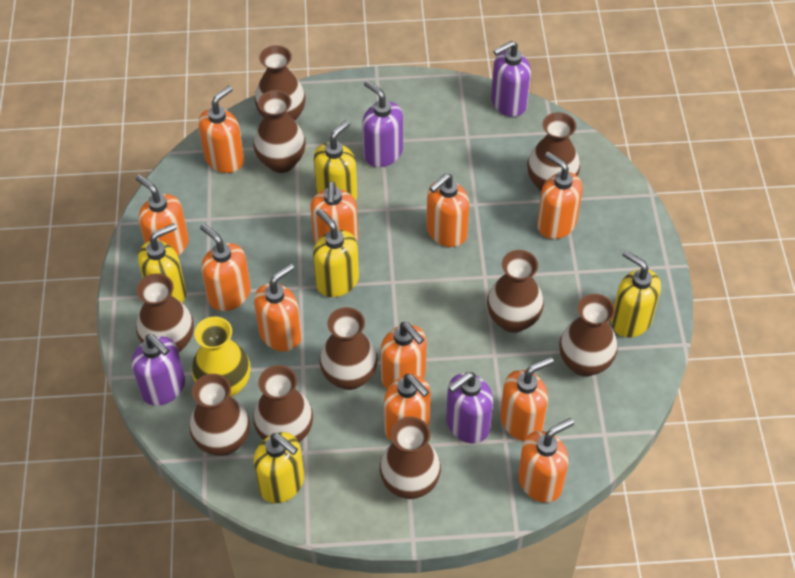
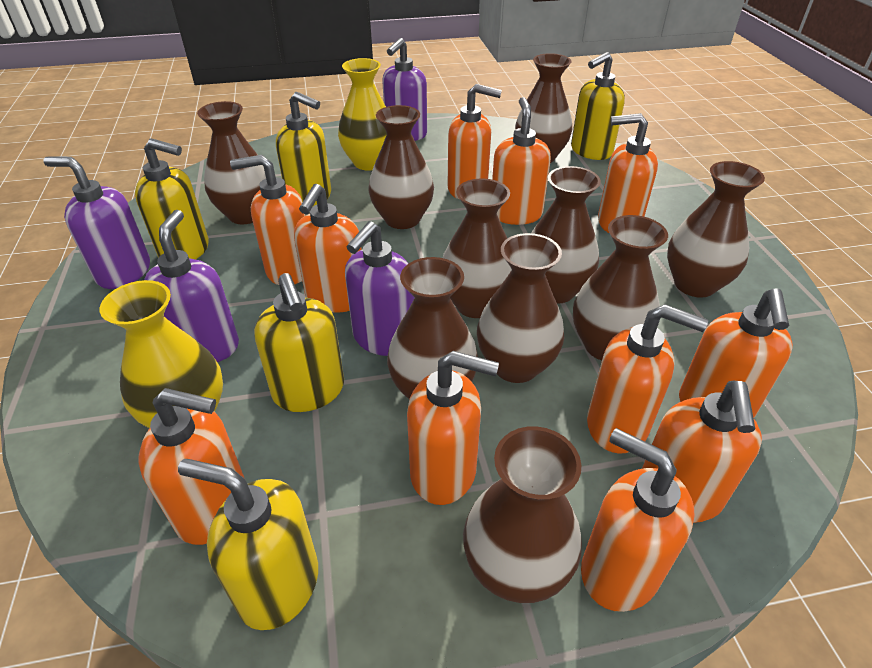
yellow vase: [192,316,251,397] = 1 -> [99,280,223,428] [338,58,387,171] = 2

